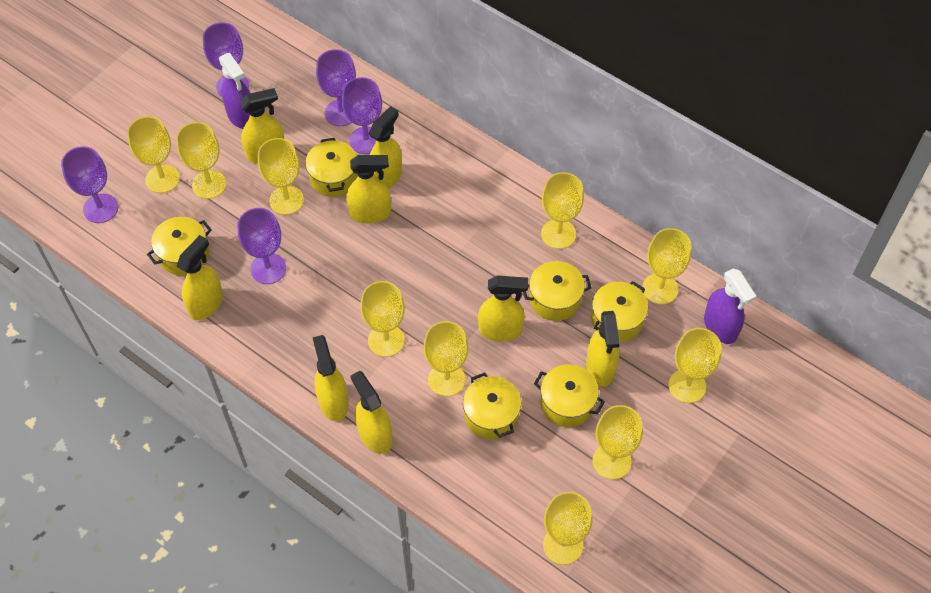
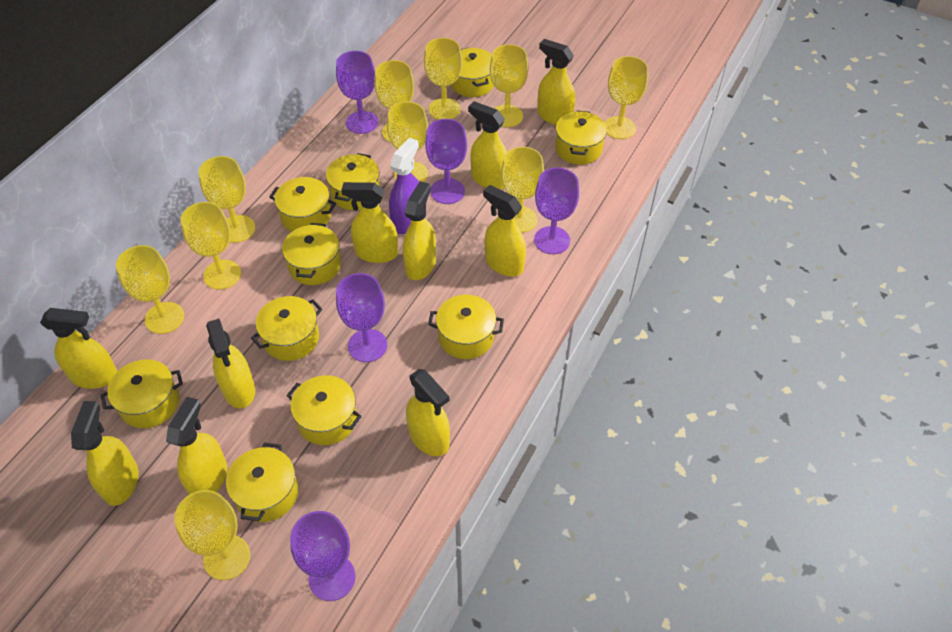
purple spray bottle: [219,53,250,129] [704,269,757,344] = 2 -> [389,138,419,234] = 1
yellow pot: [147,217,212,275] [305,138,358,197] [463,372,521,439] [523,261,591,321] [534,364,605,427] [591,281,648,342] = 6 -> [101,359,183,428] [226,443,298,522] [251,296,322,361] [269,177,336,232] [282,223,341,285] [286,375,362,445] [326,153,380,210] [428,295,504,359] [451,47,494,97] [555,110,607,165] = 10
yellow spray bottle: [176,235,223,320] [240,88,284,163] [313,335,349,421] [346,155,391,223] [350,371,393,454] [369,106,402,189] [478,275,528,341] [586,311,620,386] = 8 -> [40,308,118,389] [71,401,139,506] [166,397,227,495] [206,319,255,408] [342,182,398,263] [403,181,436,280] [406,369,450,456] [468,101,507,189] [483,185,526,276] [537,39,575,125] = 10

